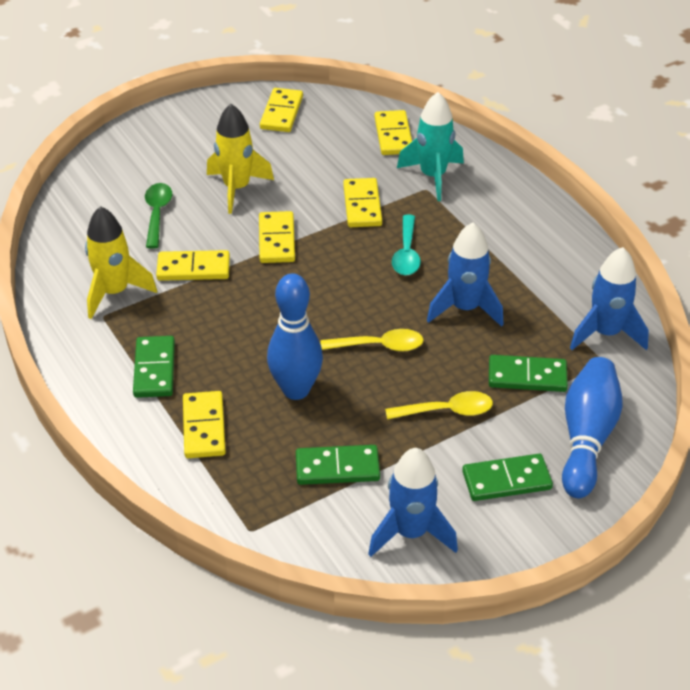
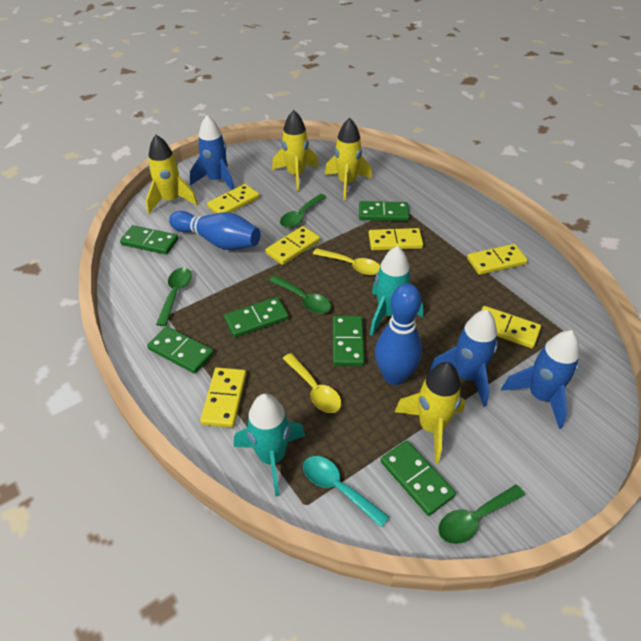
green domino: [133,336,175,398] [296,445,380,485] [462,454,553,501] [489,355,568,392] = 4 -> [120,225,178,255] [147,326,214,374] [224,297,289,338] [333,316,365,366] [359,201,409,221] [381,441,456,516] = 6
green spoon: [145,183,172,249] = 1 -> [156,268,192,326] [269,275,331,314] [280,194,326,228] [438,485,525,544] = 4
turquoise rocket: [397,92,464,201] = 1 -> [234,393,305,496] [370,246,423,336] = 2
yellow rocket: [85,206,157,319] [207,104,274,214] = 2 -> [146,135,198,214] [272,110,319,191] [325,118,372,200] [395,362,465,463] = 4

